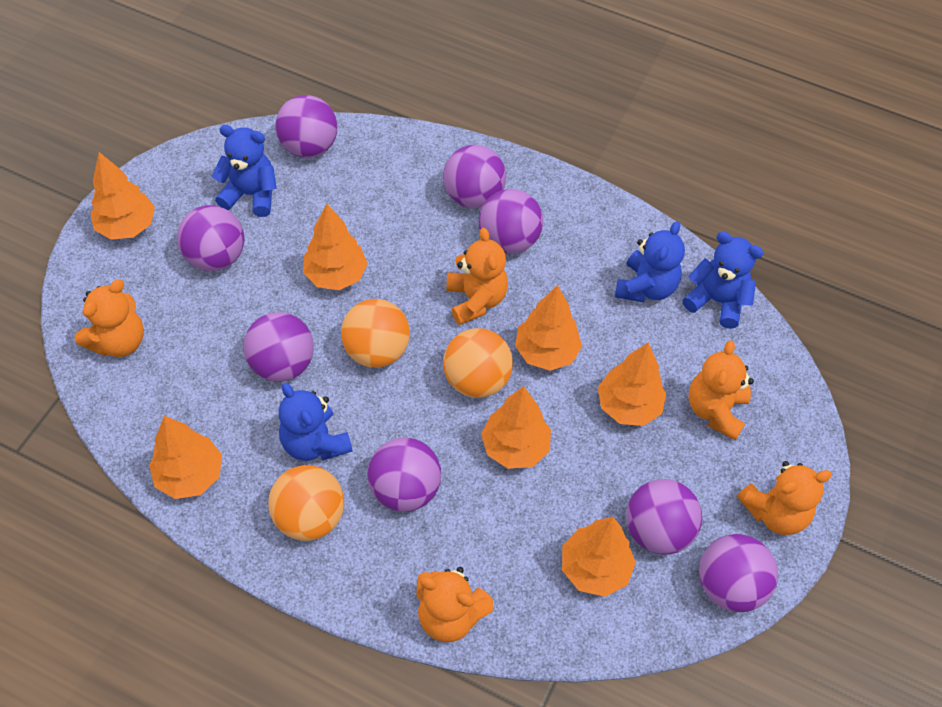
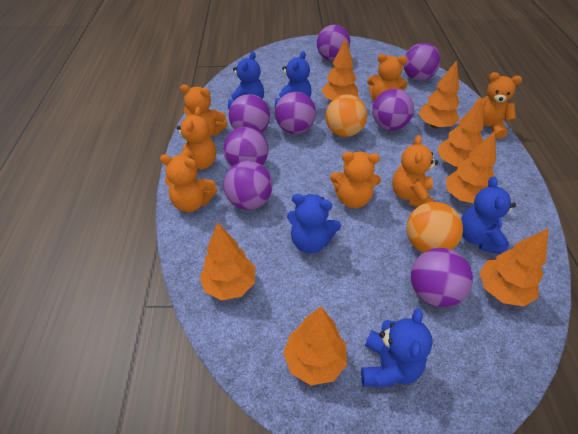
blue teddy bear: [212,125,277,217] [279,383,353,461] [615,221,685,302] [683,232,763,329] = 4 -> [228,51,264,110] [275,51,311,108] [287,194,341,254] [361,308,433,388] [461,176,516,254] = 5
orange ball: [268,465,344,541] [341,299,410,368] [443,328,513,398] = 3 -> [325,94,367,137] [406,202,463,253] = 2
orange teddy bear: [74,279,144,357] [416,567,494,642] [446,228,508,325] [689,340,754,441] [737,461,832,535] = 5 -> [160,154,218,212] [177,107,216,169] [180,84,228,137] [330,151,381,208] [367,54,407,101] [392,135,438,207] [474,72,522,139] = 7

